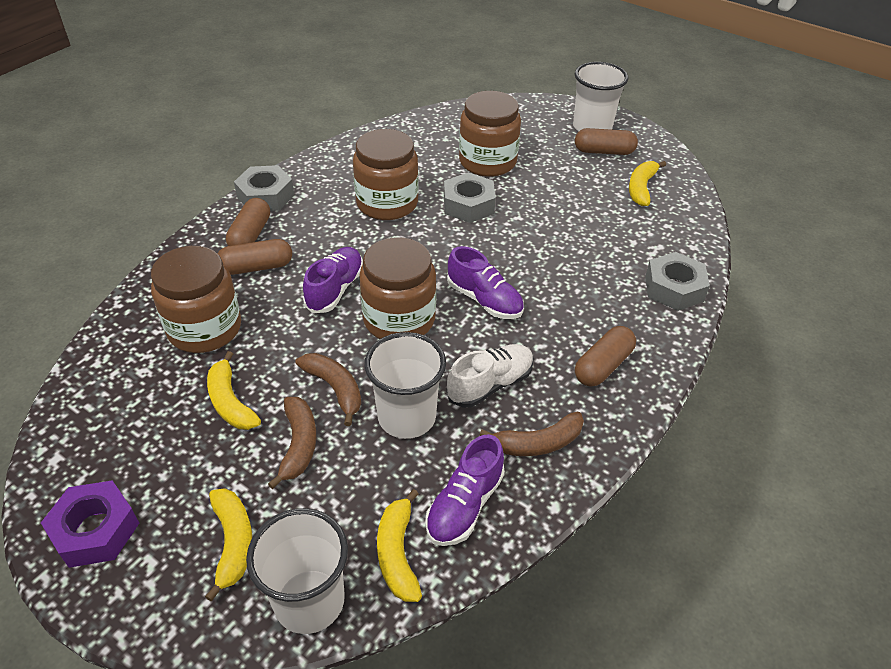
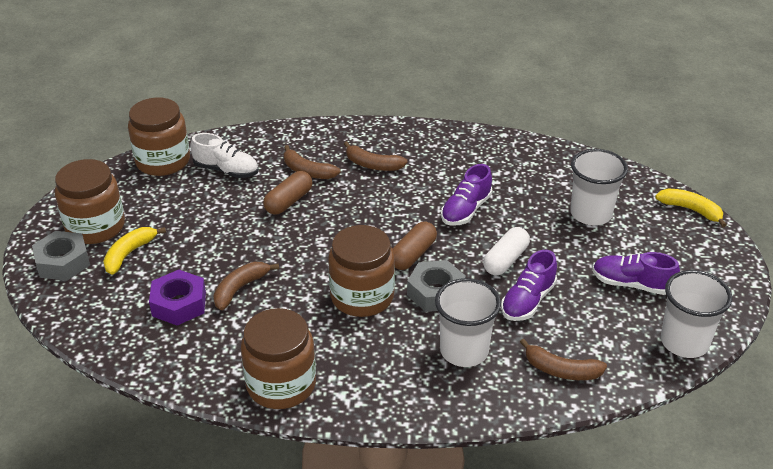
brown banana: [268,397,316,489] [296,353,361,426] [479,412,584,456] = 3 -> [213,262,279,310] [284,145,340,179] [344,141,408,171] [520,339,607,380] = 4
brown capsule: [217,239,292,275] [226,198,270,246] [575,128,638,155] [575,326,636,387] = 4 -> [263,171,312,215] [393,222,437,270] = 2
grey nut: [234,165,294,211] [444,173,496,223] [645,252,710,311] = 3 -> [32,231,90,281] [407,260,466,312] = 2
white capsule: none = 0 -> [483,227,530,275] = 1
yellow banana: [205,488,252,601] [207,351,261,430] [377,489,422,602] [629,161,666,206] = 4 -> [103,227,166,275] [655,189,727,228] = 2

